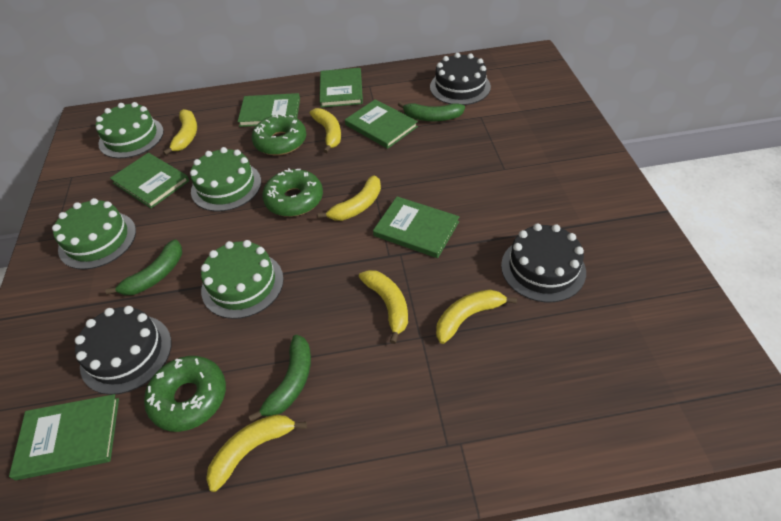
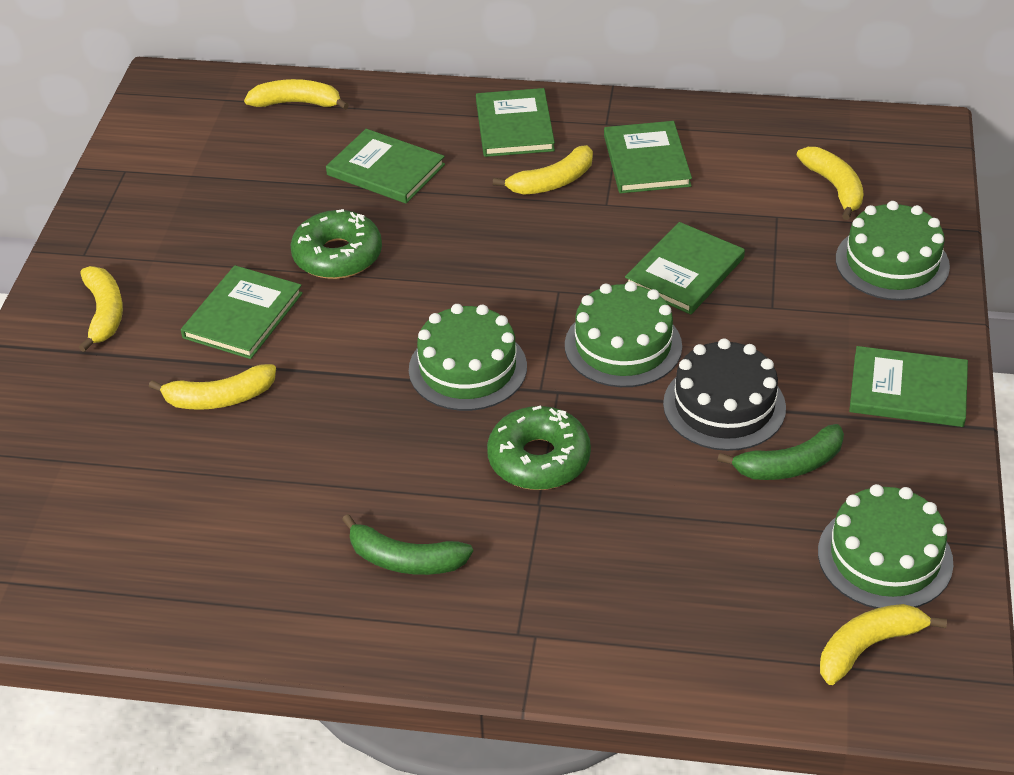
black cake: [75,306,171,395] [430,53,491,105] [501,223,586,302] = 3 -> [663,338,786,451] = 1
green banana: [105,239,182,295] [248,335,311,422] [398,102,465,122] = 3 -> [342,514,473,575] [718,424,844,480] = 2
green donut: [144,356,226,432] [252,113,306,156] [262,168,323,217] = 3 -> [291,209,382,279] [487,405,591,490] = 2

